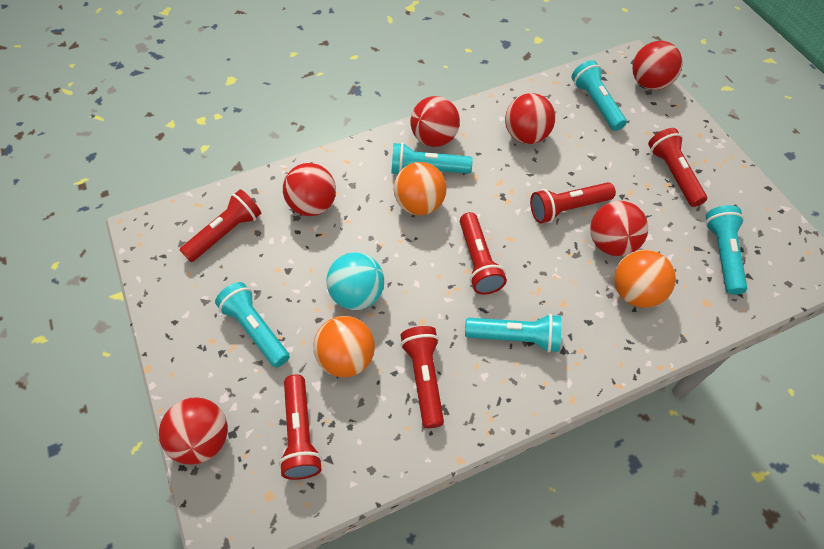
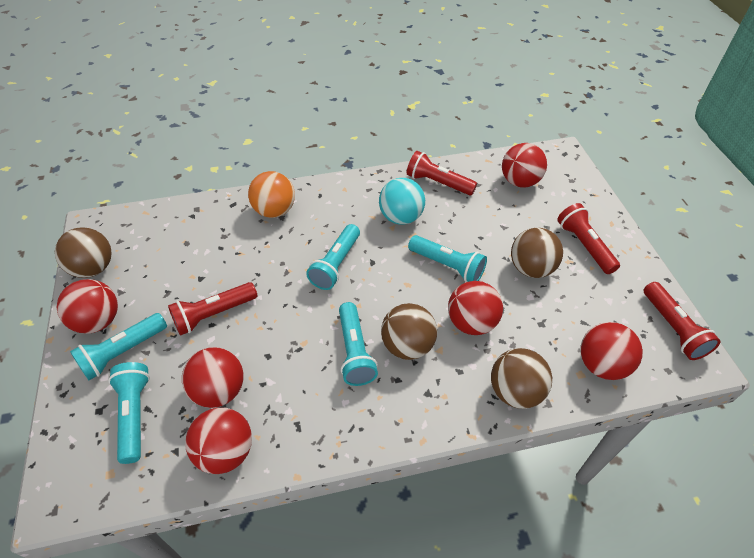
brown ball: none = 0 -> [55,227,112,278] [381,303,437,360] [491,348,552,409] [511,228,563,278] = 4
orange ball: [313,316,375,377] [394,162,447,215] [614,250,676,308] = 3 -> [248,171,295,218] = 1
red flashlight: [180,189,261,262] [279,374,322,480] [400,326,444,428] [460,212,507,294] [530,182,616,224] [648,128,707,207] = 6 -> [168,282,257,336] [407,151,477,195] [557,203,620,274] [644,282,721,360] = 4

